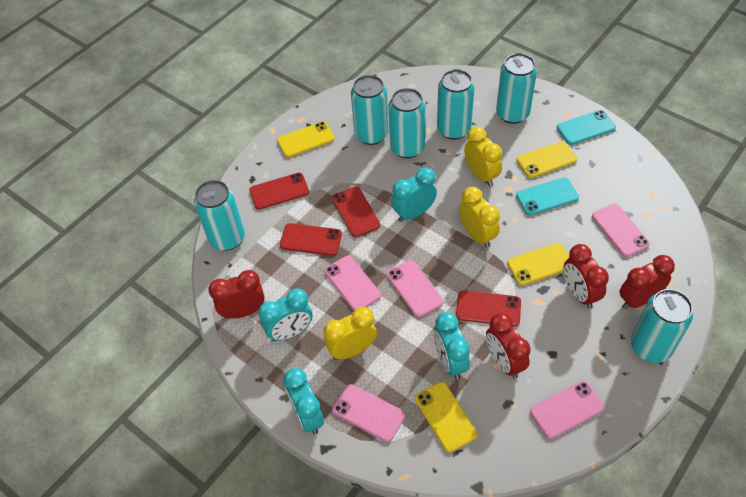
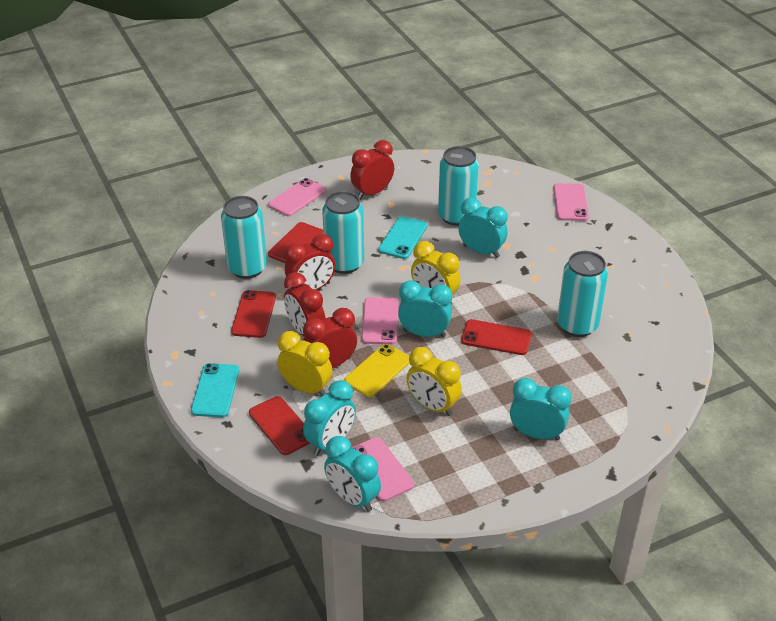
pink phone: [324,256,381,310] [332,384,405,442] [387,260,443,317] [530,381,604,439] [592,204,650,257] = 5 -> [268,178,326,216] [352,437,414,502] [362,297,399,344] [553,183,589,221] = 4
turquoise can: [194,180,245,251] [351,75,389,145] [389,88,425,158] [437,69,475,140] [496,53,537,124] [631,289,693,363] = 6 -> [221,196,267,279] [322,191,364,274] [438,146,479,226] [557,251,608,337] = 4
turquoise clock: [258,288,313,342] [283,368,324,435] [391,168,437,222] [434,312,470,379] = 4 -> [303,380,356,456] [324,436,381,512] [398,280,452,337] [459,198,508,258] [510,378,572,440] = 5
yellow phone: [277,121,335,158] [415,382,477,452] [507,243,569,285] [516,141,577,178] = 4 -> [344,344,410,397] = 1

